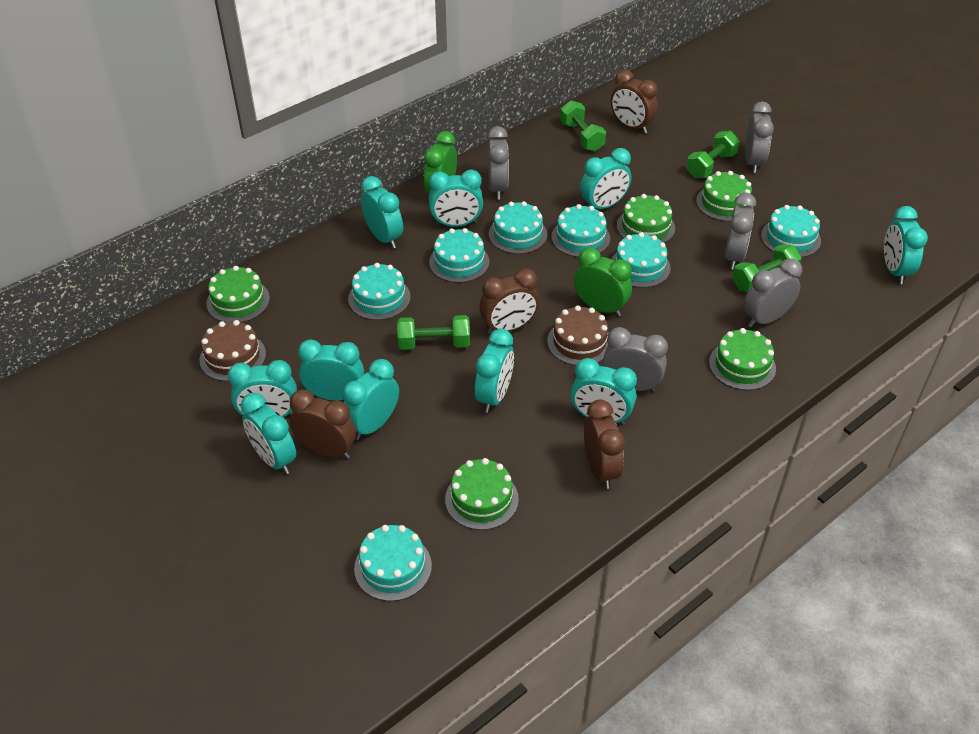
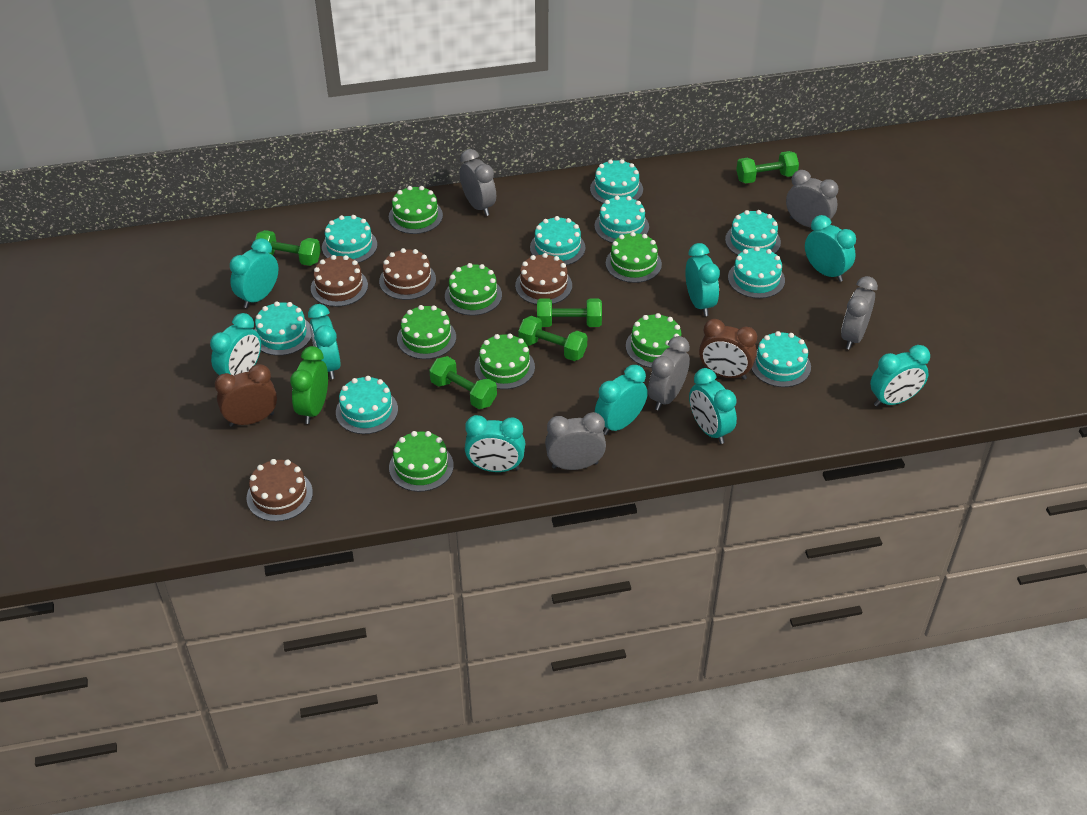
brown cake: [199,320,266,381] [547,305,609,366] = 2 -> [247,459,313,521] [311,255,368,307] [379,248,436,300] [515,253,572,305] = 4
brown clock: [290,389,356,459] [479,268,539,334] [584,400,625,489] [611,69,658,134] = 4 -> [215,364,277,427] [699,319,757,380] = 2
green cake: [206,266,270,322] [445,458,519,530] [617,194,675,243] [696,171,754,221] [709,328,776,390] = 5 -> [389,186,443,234] [389,431,454,492] [397,305,456,359] [445,263,502,316] [475,334,535,389] [606,232,662,283] [626,313,681,368] = 7
green clock: [424,131,457,193] [574,247,632,316] = 2 -> [290,346,328,424] = 1
green dumbbell: [397,315,470,350] [560,100,606,152] [687,131,740,178] [732,244,801,292] = 4 -> [255,230,321,266] [429,356,497,409] [518,316,587,361] [537,298,602,327] [736,151,799,183] = 5
turquoise cake: [348,263,411,320] [354,525,432,601] [429,228,489,283] [489,201,547,254] [551,204,610,257] [611,232,671,288] [761,205,821,258] = 7 -> [255,301,311,356] [322,215,377,263] [336,376,398,434] [530,216,585,265] [590,159,643,203] [595,196,649,243] [725,210,781,255] [728,247,785,298] [752,331,811,387] = 9
turquoise clock: [228,360,297,417] [240,393,296,474] [298,339,364,400] [342,359,399,440] [361,176,403,249] [429,170,483,227] [475,329,514,413] [571,358,637,425] [580,148,631,209] [884,206,928,284] = 10 -> [210,313,261,376] [230,238,279,308] [308,304,341,379] [465,415,525,472] [595,365,648,435] [685,243,720,316] [689,368,737,444] [805,215,856,282] [870,345,930,407] = 9

